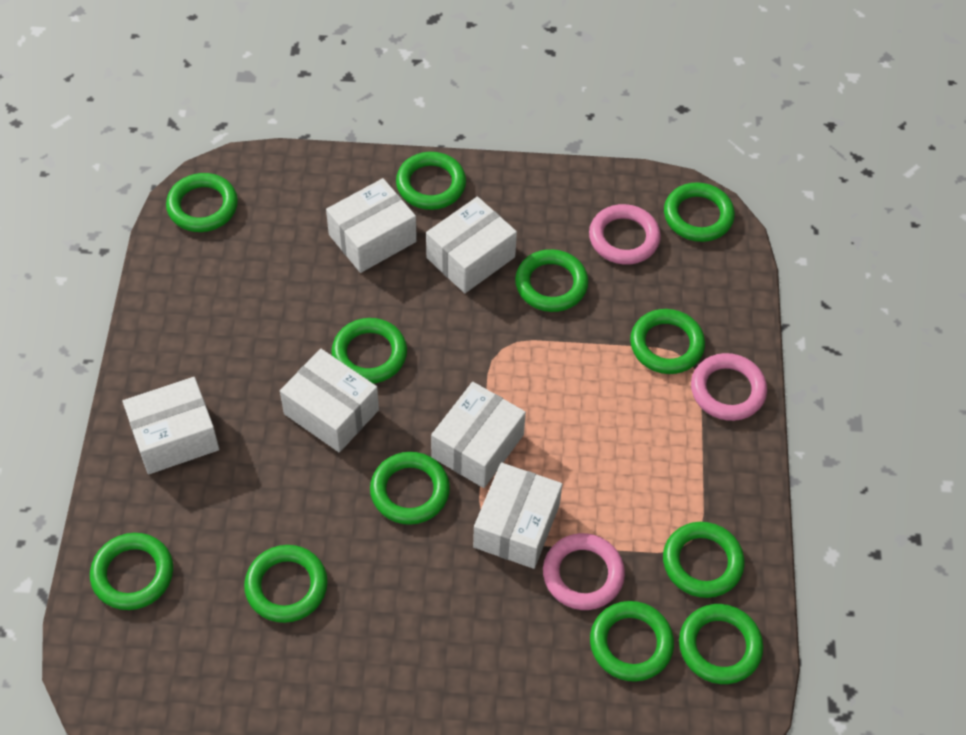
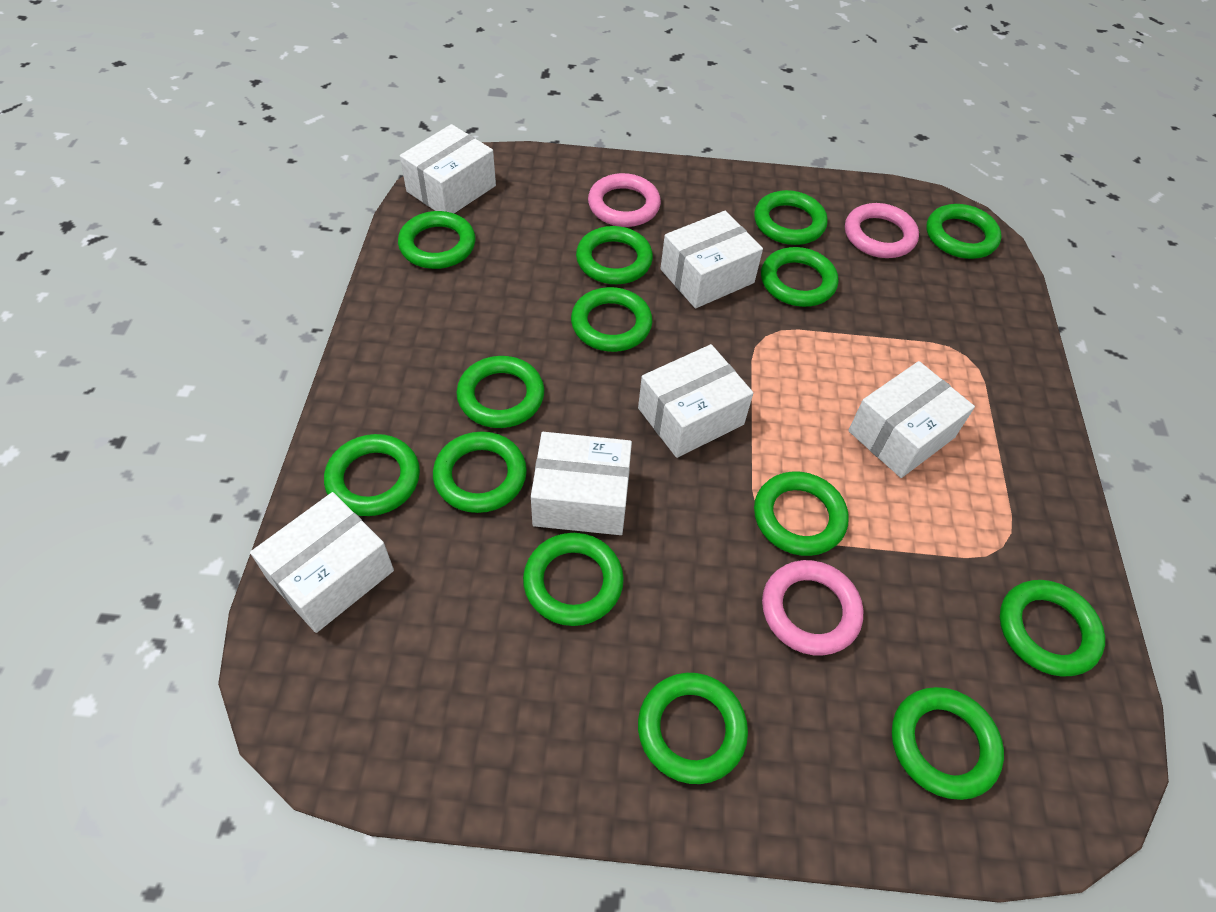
green ring: [90,533,173,610] [166,173,238,232] [244,545,328,623] [331,318,407,384] [370,452,450,525] [396,152,466,210] [515,249,588,312] [590,601,674,682] [630,309,705,374] [663,522,745,598] [664,182,735,242] [679,604,763,684] = 12 -> [324,434,420,516] [398,211,475,269] [433,431,527,513] [457,356,544,428] [523,533,624,626] [571,287,652,352] [576,226,653,284] [638,673,748,784] [754,190,828,245] [754,471,849,556] [761,247,838,307] [892,687,1004,800] [926,204,1001,259] [1000,580,1105,677] = 14

